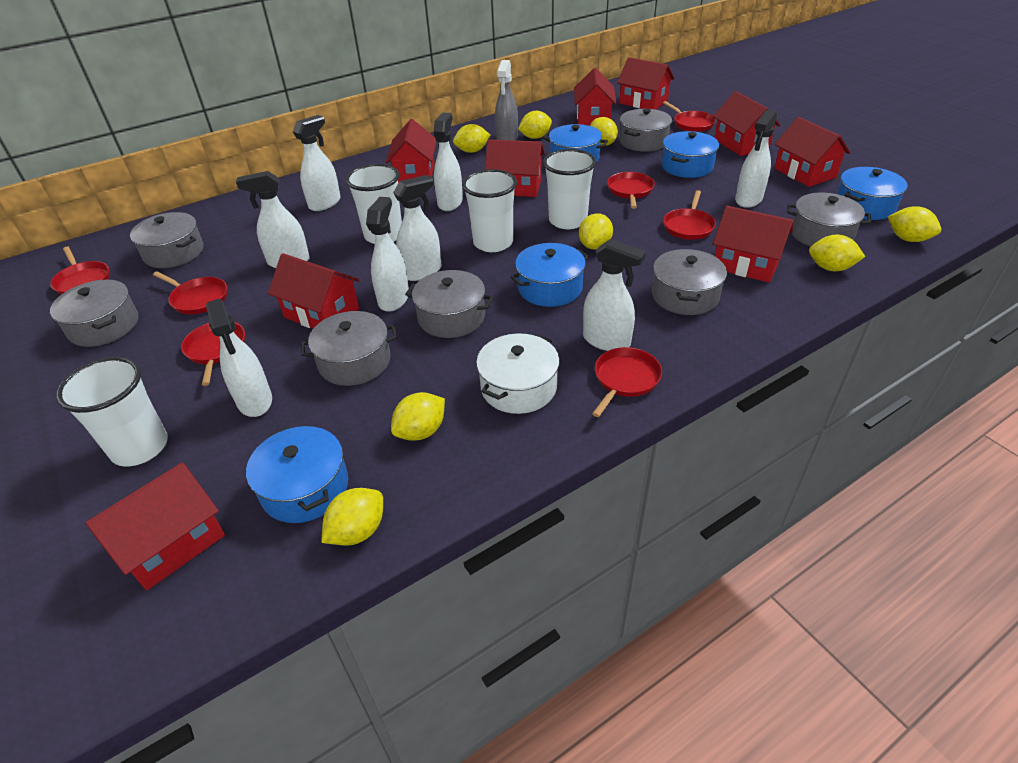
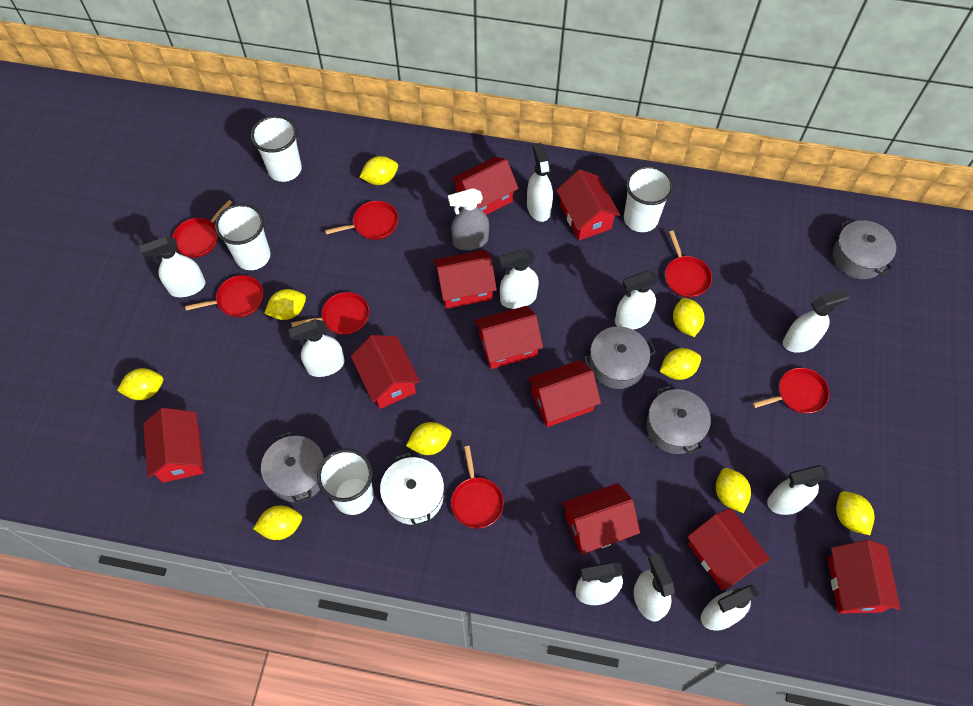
blue pot: [246,426,348,523] [511,243,589,307] [543,124,608,163] [662,131,719,178] [837,167,907,220] = 5 -> none = 0
grey pot: [50,280,138,347] [130,212,204,268] [301,311,397,386] [405,270,494,338] [620,109,672,152] [652,249,727,315] [787,193,871,247] = 7 -> [261,431,324,504] [583,326,656,389] [646,385,711,455] [833,218,896,279] = 4
red house: [85,462,225,590] [268,253,360,329] [385,119,436,183] [485,140,545,197] [574,68,617,126] [617,57,675,110] [713,91,781,156] [713,206,794,283] [774,117,851,187] = 9 -> [143,408,204,483] [351,335,420,409] [433,250,497,309] [451,157,519,215] [475,306,543,369] [528,360,601,427] [556,170,620,240] [562,483,640,555] [687,508,770,590] [828,540,900,614] = 10
white spray bottle: [206,298,272,417] [236,171,310,268] [293,115,341,211] [366,197,409,312] [393,175,442,281] [433,113,463,211] [583,239,646,351] [735,110,777,208] = 8 -> [140,236,205,297] [289,319,345,377] [499,249,539,309] [527,143,553,222] [575,562,623,605] [615,270,659,330] [634,553,675,621] [701,585,759,630] [767,465,830,515] [783,289,849,353] = 10
yellow lemon: [322,488,383,546] [391,392,445,441] [453,124,490,153] [518,111,552,139] [579,213,613,249] [590,117,618,146] [809,234,865,271] [888,206,941,242] = 8 -> [117,368,163,400] [253,505,302,540] [264,289,306,320] [360,156,398,185] [406,422,451,455] [659,348,701,380] [673,298,705,337] [716,468,751,513] [836,491,875,535] = 9

